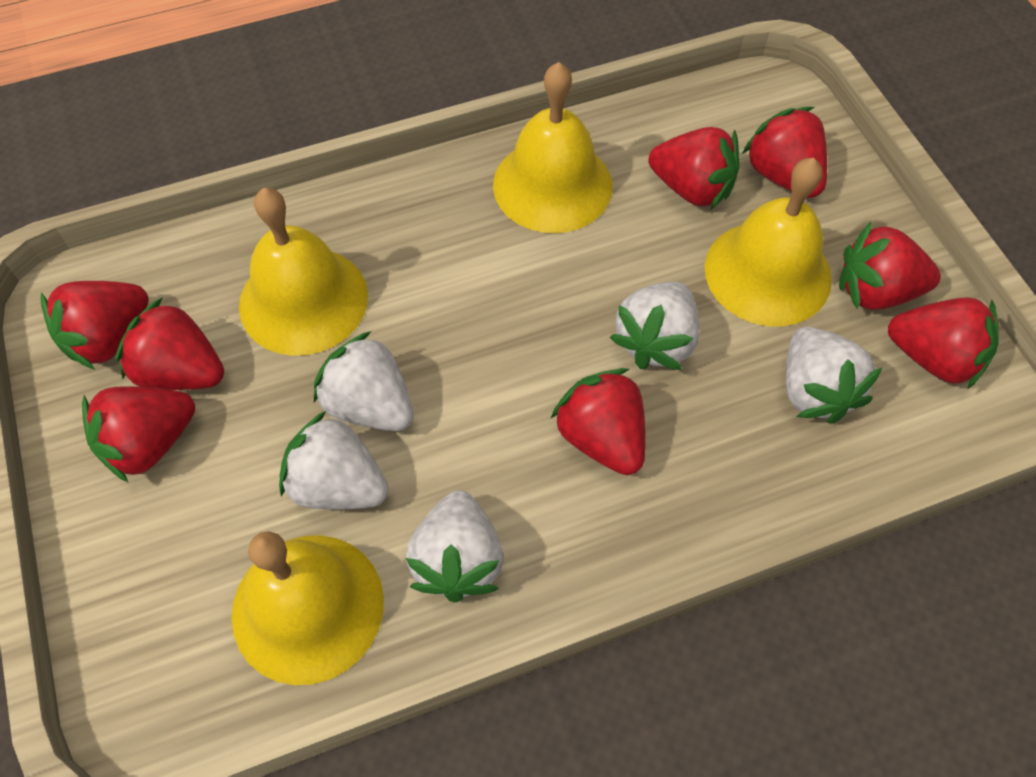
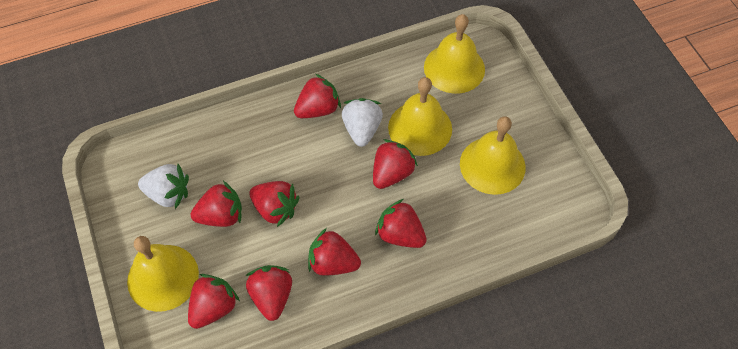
white strawberry: [279,411,389,510] [314,331,414,431] [406,490,504,602] [610,282,700,370] [786,327,883,424] = 5 -> [138,164,189,209] [342,98,383,147] = 2

